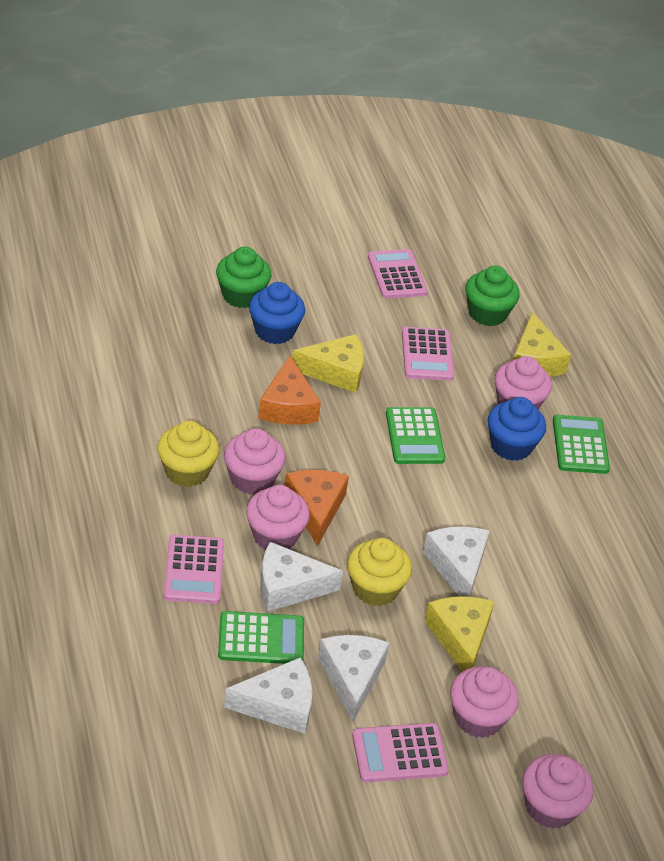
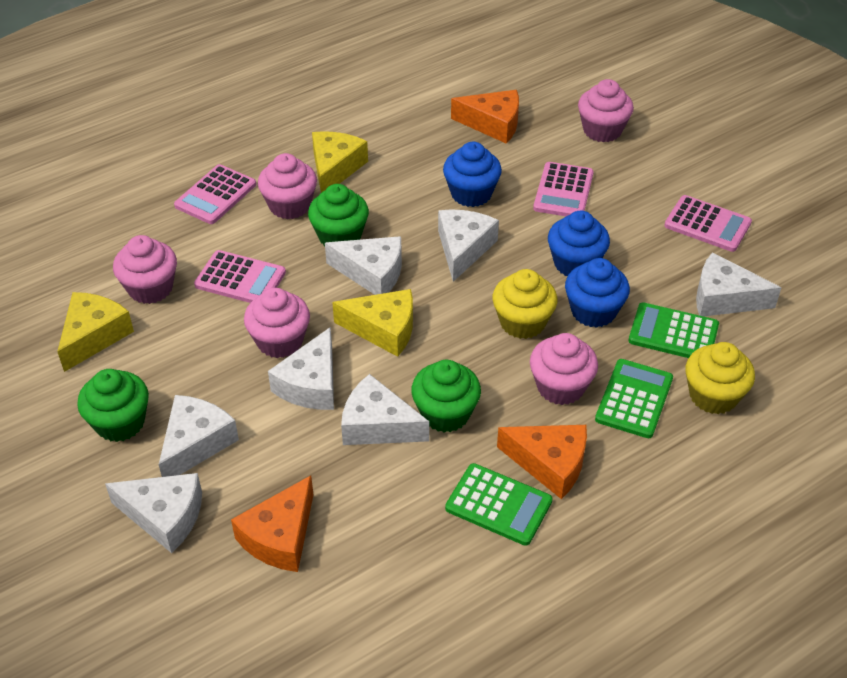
blue cupcake: [249,282,305,344] [488,397,546,461] = 2 -> [443,142,502,207] [548,211,610,276] [565,258,630,328] = 3
green cupcake: [216,247,271,308] [465,266,520,326] = 2 -> [77,369,149,442] [308,184,369,246] [411,360,481,432] = 3
orange cheese: [258,356,321,425] [284,470,349,546] = 2 -> [231,475,313,572] [451,90,519,144] [497,425,587,499] = 3
white cheese: [224,657,312,734] [260,542,343,612] [318,635,389,722] [423,527,490,597] = 4 -> [105,473,202,553] [159,395,239,477] [268,327,334,410] [325,236,402,295] [341,374,429,445] [438,209,499,282] [696,253,781,316] = 7

